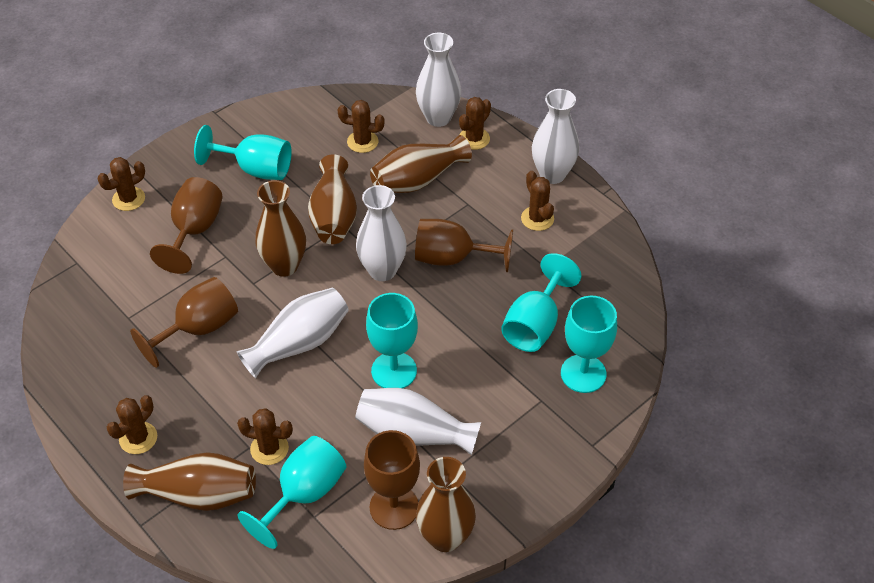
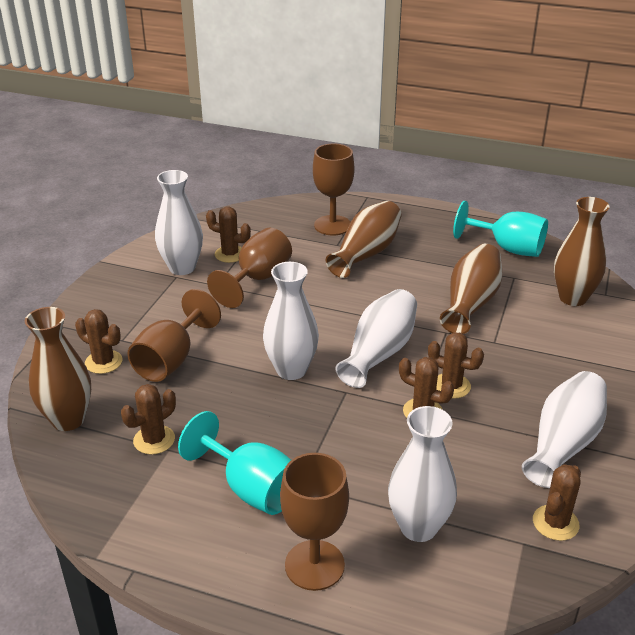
brown vase: [123,452,256,511] [256,180,306,277] [308,154,357,244] [370,135,472,193] [416,457,476,552] = 5 -> [25,307,91,431] [326,201,401,278] [440,244,502,334] [554,197,610,306] = 4
turquoise goblet: [194,125,292,180] [238,436,346,549] [366,293,418,388] [501,253,581,352] [561,296,617,393] = 5 -> [178,411,291,515] [453,201,548,257] = 2

